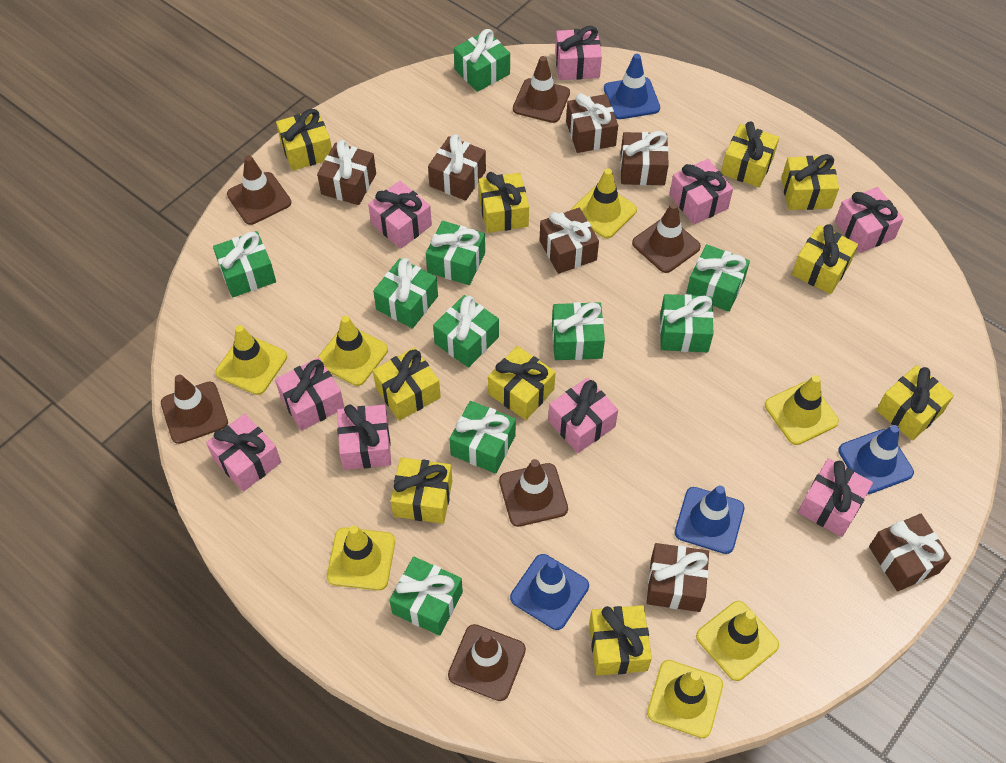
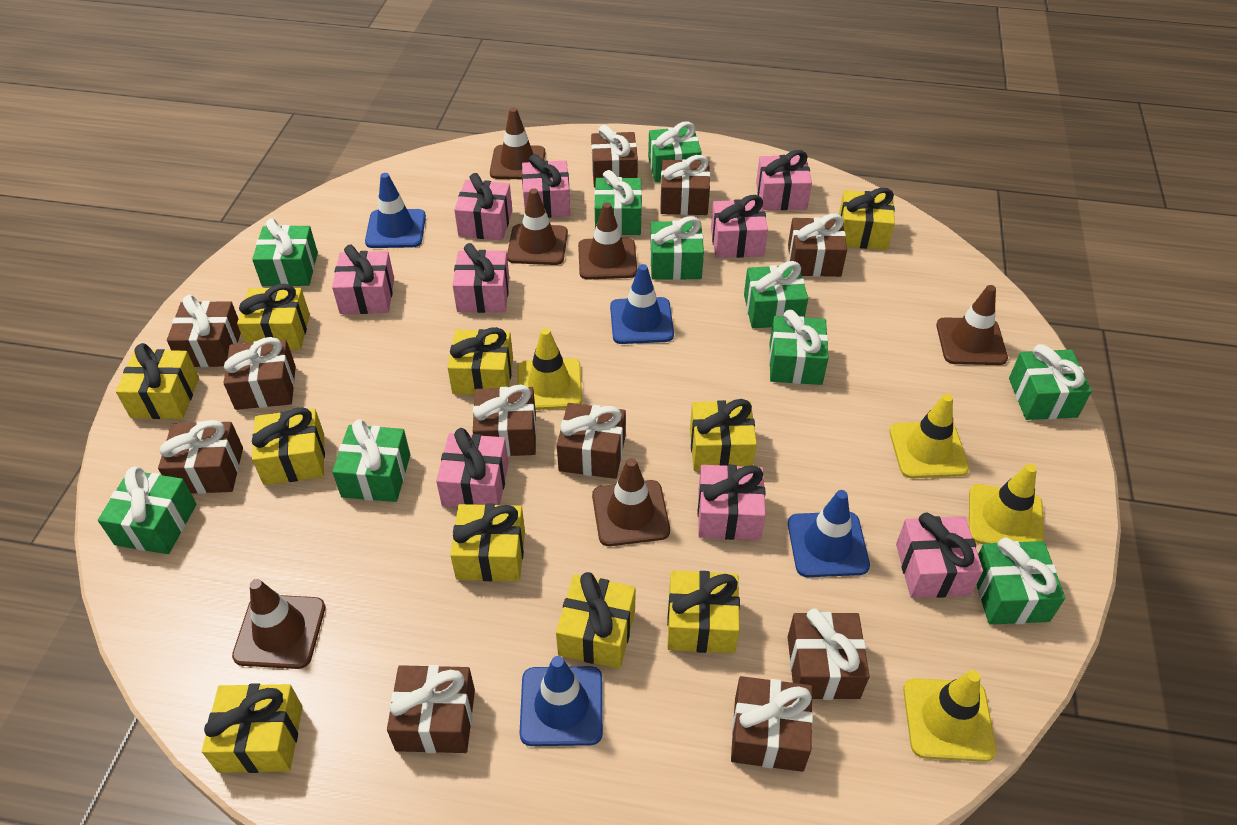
brown gift: [317,140,376,205] [428,134,486,201] [540,208,599,274] [566,93,618,153] [620,131,669,185] [647,543,709,612] [869,514,951,591] = 7 -> [158,420,243,494] [167,295,241,367] [224,337,296,410] [387,665,475,753] [473,384,536,457] [557,403,626,479] [591,125,638,188] [660,155,710,215] [731,676,813,772] [788,214,847,277] [788,609,870,700] = 11
yellow traffic cone: [216,325,287,395] [317,316,388,386] [327,525,395,590] [571,168,637,238] [647,660,723,738] [696,601,779,681] [765,375,839,445] = 7 -> [517,328,582,410] [889,394,969,478] [903,670,996,762] [969,464,1044,544] = 4

